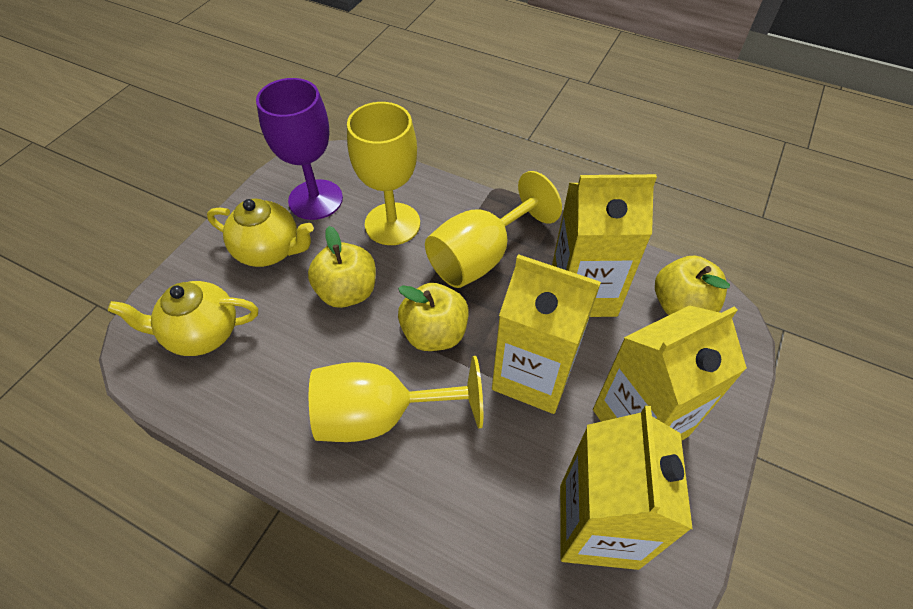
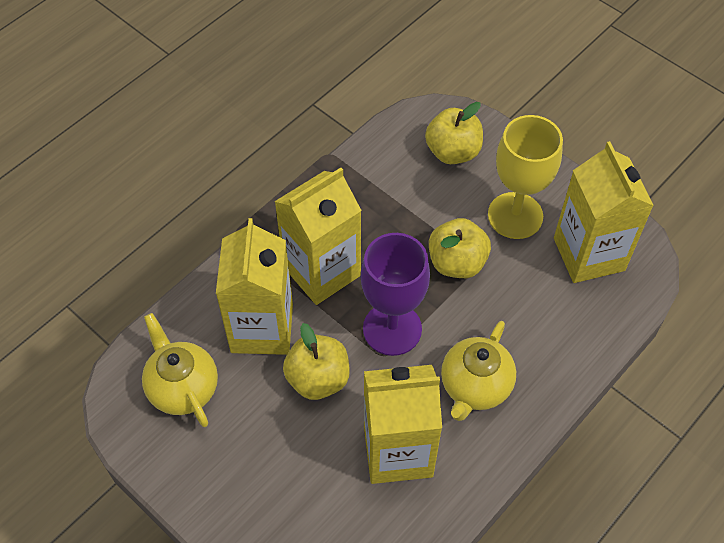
yellow goblet: [309,356,483,442] [347,102,420,245] [425,171,562,288] = 3 -> [488,115,563,239] = 1

